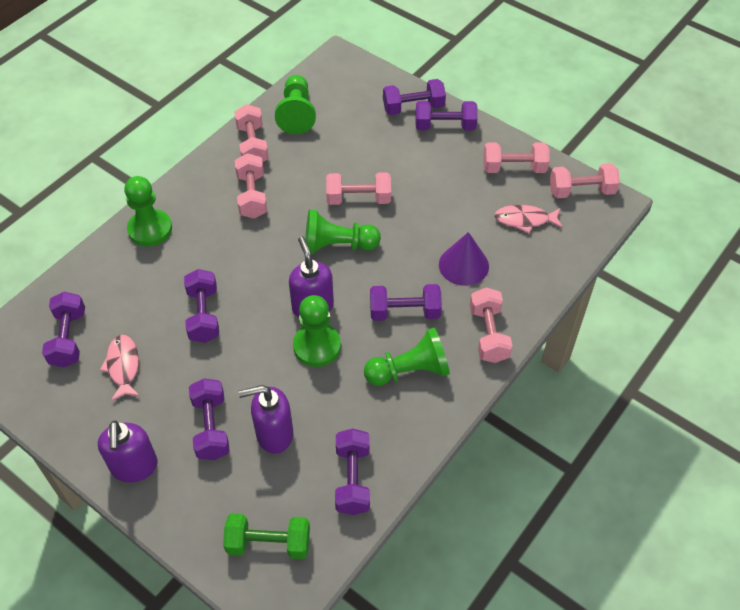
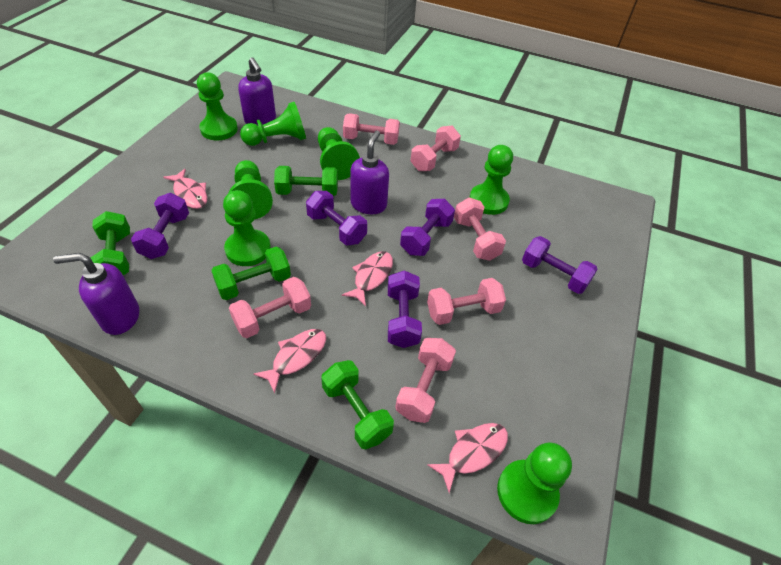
green dumbbell: [223,513,310,559] = 1 -> [90,211,130,275] [211,246,291,300] [274,166,338,196] [321,360,394,449] = 4
green pawn: [124,176,172,246] [275,75,316,134] [293,295,341,367] [305,209,381,255] [364,328,450,386] = 5 -> [197,72,238,140] [223,190,271,266] [229,160,273,219] [240,102,306,146] [318,127,360,180] [469,145,513,215] [497,442,572,524] = 7
pink fish: [100,335,140,401] [494,205,563,233] = 2 -> [163,169,207,209] [253,329,326,394] [342,251,393,306] [427,423,508,493] = 4
purple cone: [439,232,489,286] = 1 -> none = 0
purple dumbbell: [42,292,85,367] [184,269,219,343] [189,378,230,460] [335,428,370,515] [370,284,442,321] [383,79,446,115] [416,101,477,131] = 7 -> [131,193,189,259] [306,191,367,246] [388,270,422,348] [400,199,455,256] [522,236,598,294] = 5

